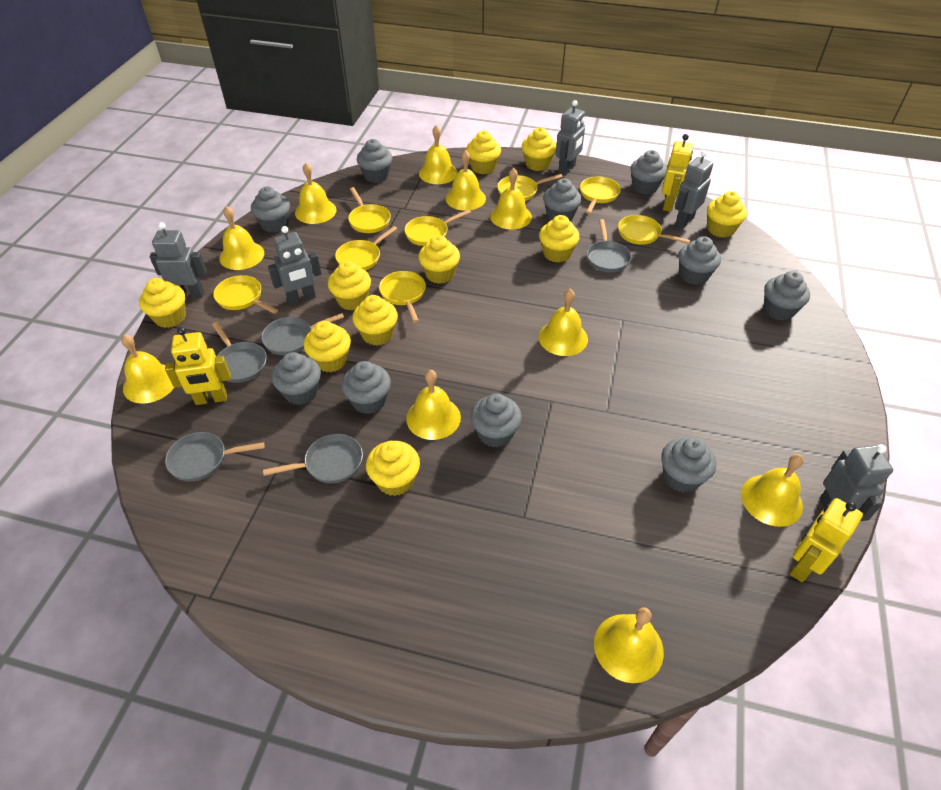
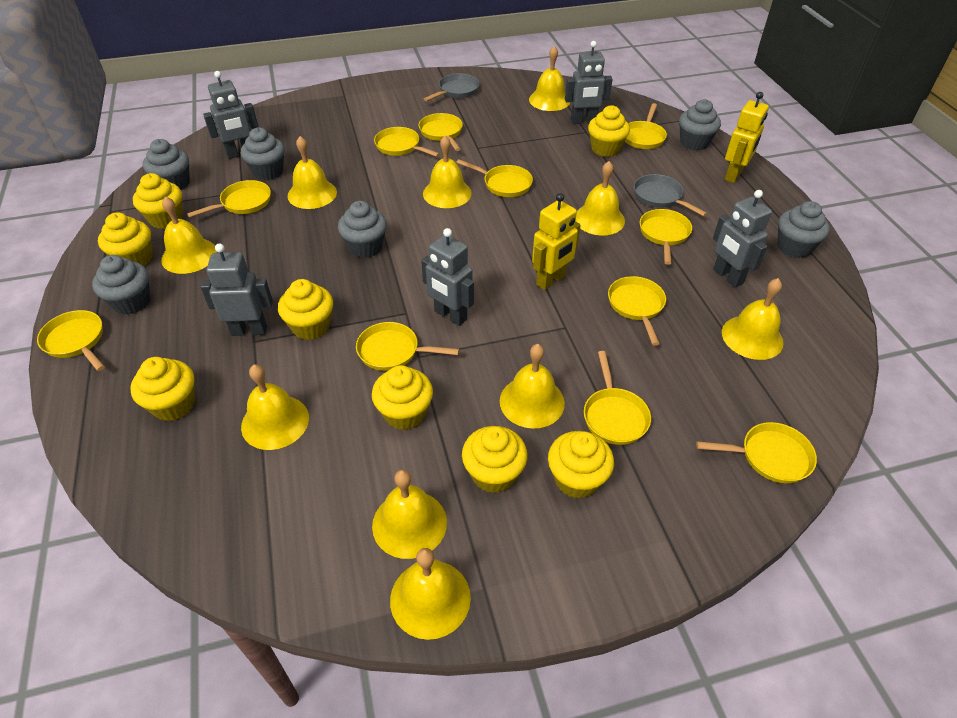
grey cupcake: [251,187,290,233] [272,352,321,405] [341,361,391,414] [357,139,392,183] [470,394,522,448] [543,178,581,222] [630,150,667,195] [661,437,716,493] [679,236,721,285] [764,271,810,321] = 10 -> [92,255,151,315] [143,139,190,190] [241,128,285,180] [338,201,387,258] [679,99,721,151] [777,201,830,258] = 6
grey pan: [165,432,265,482] [212,322,267,383] [261,313,344,355] [263,434,363,483] [587,219,631,273] = 5 -> [424,73,480,101] [634,174,707,216] = 2
yellow cupcake: [139,278,186,328] [304,321,351,372] [328,261,371,311] [352,295,398,346] [366,441,420,496] [419,235,460,284] [466,131,501,174] [522,127,556,171] [539,215,580,263] [707,191,747,238] = 10 -> [98,212,153,266] [130,357,195,421] [133,173,183,229] [278,279,333,340] [372,365,433,430] [462,426,527,493] [548,431,614,499] [588,105,630,157] = 8
yellow pan: [213,275,278,314] [335,226,397,270] [348,187,391,233] [379,271,426,323] [405,209,471,246] [497,174,563,201] [580,176,621,214] [618,215,691,245] = 8 -> [37,310,105,371] [187,180,271,218] [356,322,459,371] [374,127,440,157] [419,113,463,151] [456,159,533,197] [584,351,651,445] [608,276,666,346] [625,103,667,149] [639,209,692,265] [696,422,817,483] = 11
yellow robot: [165,327,231,405] [662,134,693,212] [790,498,863,582] = 3 -> [532,193,580,290] [725,92,769,183] = 2

